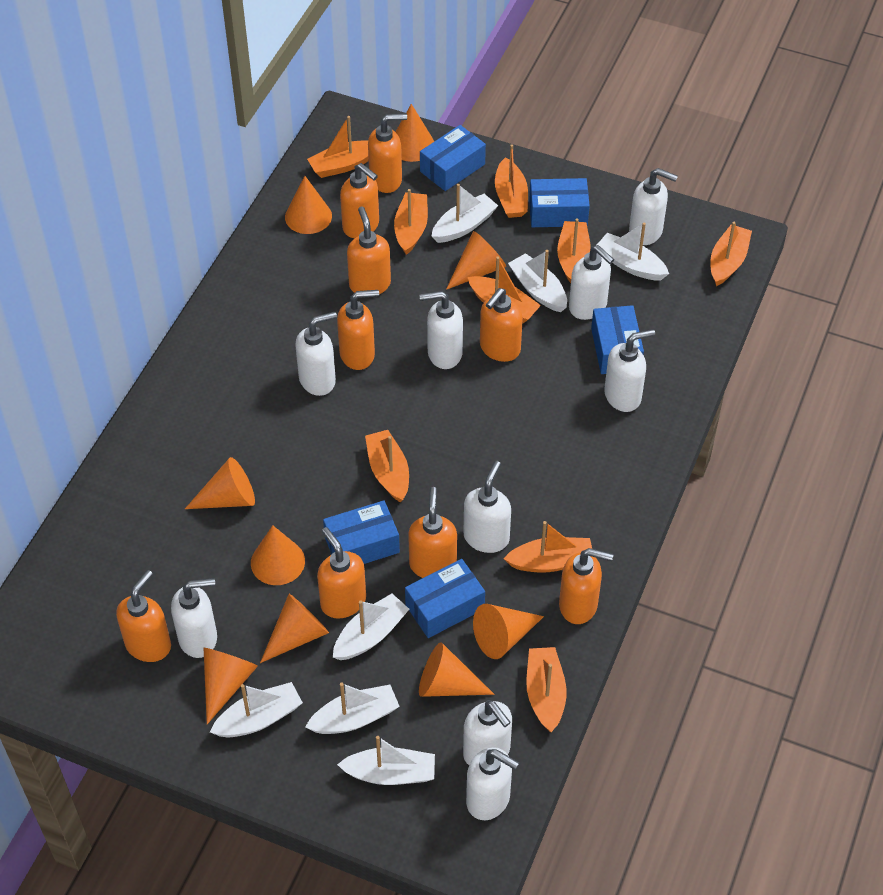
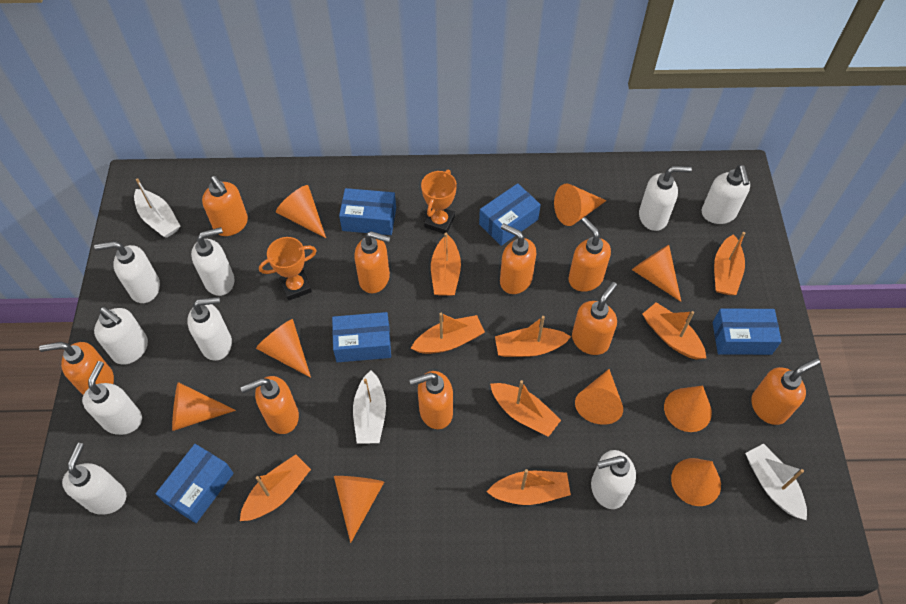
orange boat: [307,116,369,178] [365,430,409,503] [394,189,428,255] [468,256,541,323] [495,144,528,218] [503,521,592,573] [526,647,567,732] [557,218,591,283] [710,222,752,286] = 9 -> [240,454,311,521] [411,313,485,354] [431,233,461,296] [487,469,571,505] [490,380,561,437] [495,316,571,357] [642,302,706,360] [714,232,745,295] = 8
orange trophy: none = 0 -> [259,237,317,301] [421,170,457,234] = 2
white boat: [210,682,303,737] [305,683,400,734] [333,594,409,660] [337,736,435,785] [432,184,498,243] [508,250,567,312] [597,223,669,280] = 7 -> [134,178,180,238] [353,370,386,444] [745,443,807,520] = 3

